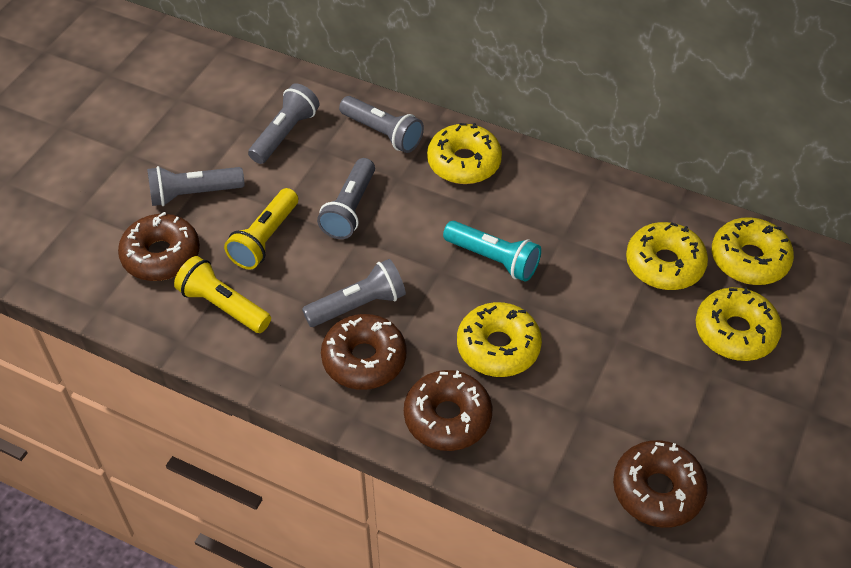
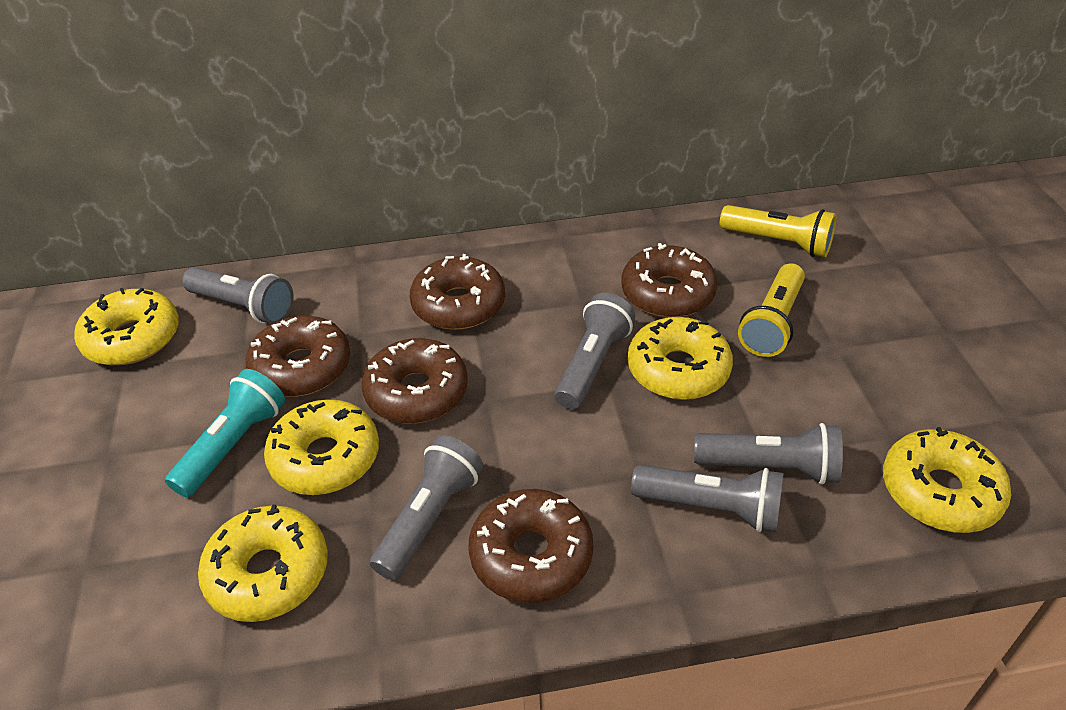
brown donut: [118,212,200,281] [321,314,407,390] [404,370,492,451] [613,440,708,528] = 4 -> [246,316,350,397] [361,338,468,424] [410,254,505,330] [468,489,593,603] [621,243,718,318] = 5

